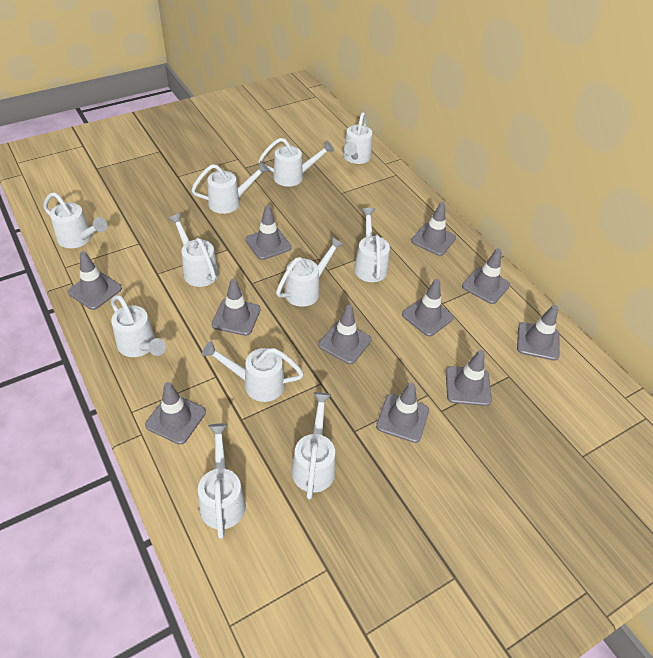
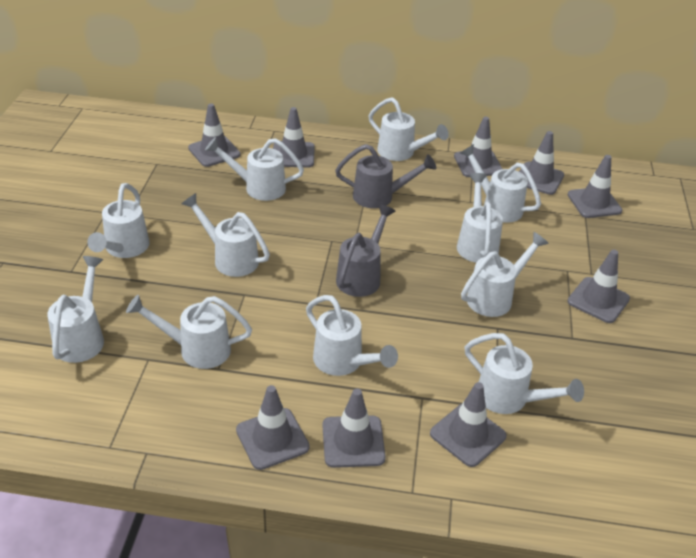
grey traffic cone: [68,251,122,310] [145,382,206,445] [212,279,261,336] [246,205,292,260] [319,305,371,364] [376,382,429,443] [402,279,454,336] [411,202,456,256] [446,350,492,406] [462,248,510,304] [517,305,560,361] = 11 -> [188,103,241,167] [236,385,310,470] [273,107,315,168] [322,388,386,468] [430,382,507,467] [454,117,502,177] [519,131,564,195] [567,155,622,218] [567,249,630,323] = 9
grey watering can: none = 0 -> [335,144,436,208] [336,204,396,297] = 2

